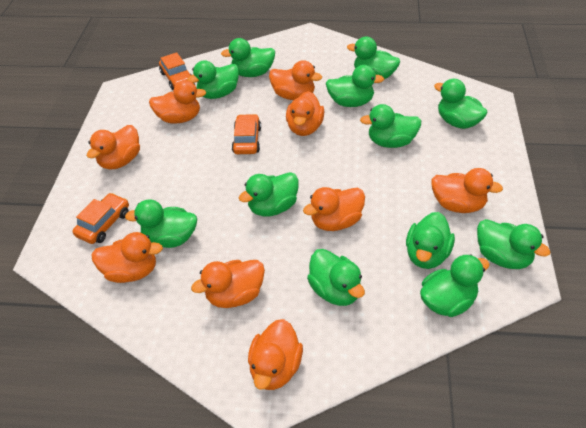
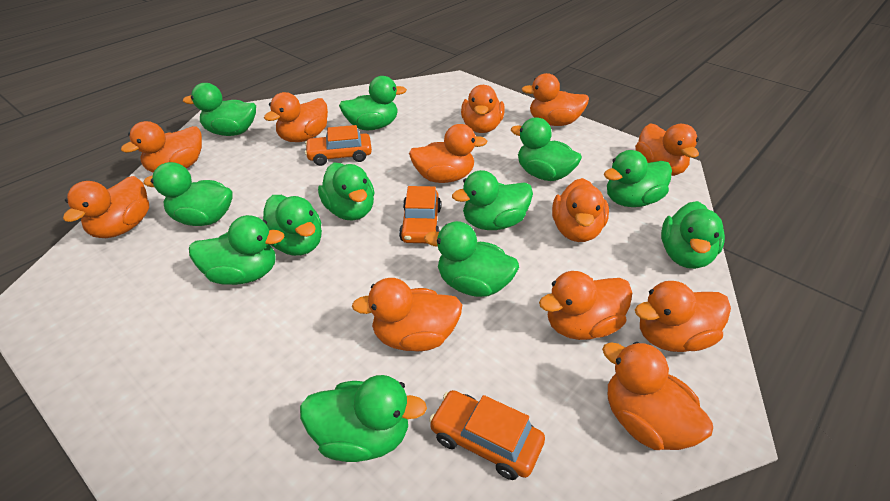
orange duck: [87,125,140,170] [91,232,163,283] [149,80,206,124] [191,260,265,308] [248,319,303,390] [269,60,322,100] [286,91,325,136] [303,187,365,231] [431,168,503,213] = 9 -> [63,176,149,238] [121,121,202,173] [264,92,328,142] [352,278,462,351] [409,124,487,183] [461,85,505,133] [521,73,589,126] [539,271,632,340] [552,178,609,242] [602,342,713,450] [635,123,699,176] [635,281,731,352] = 12

